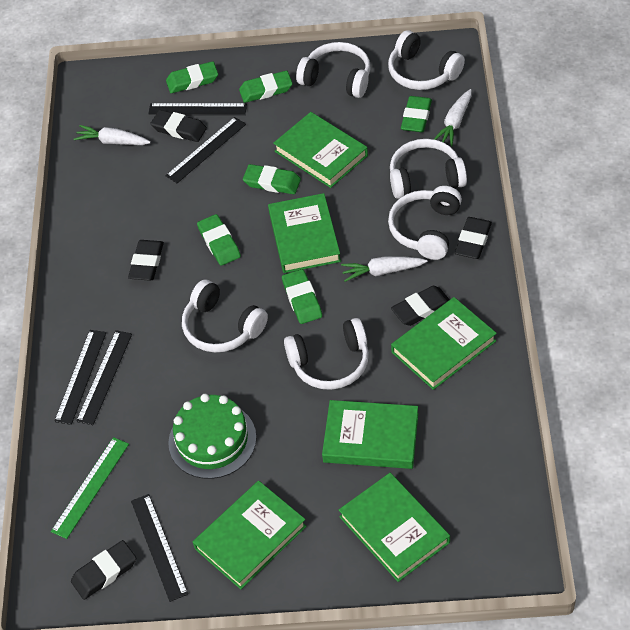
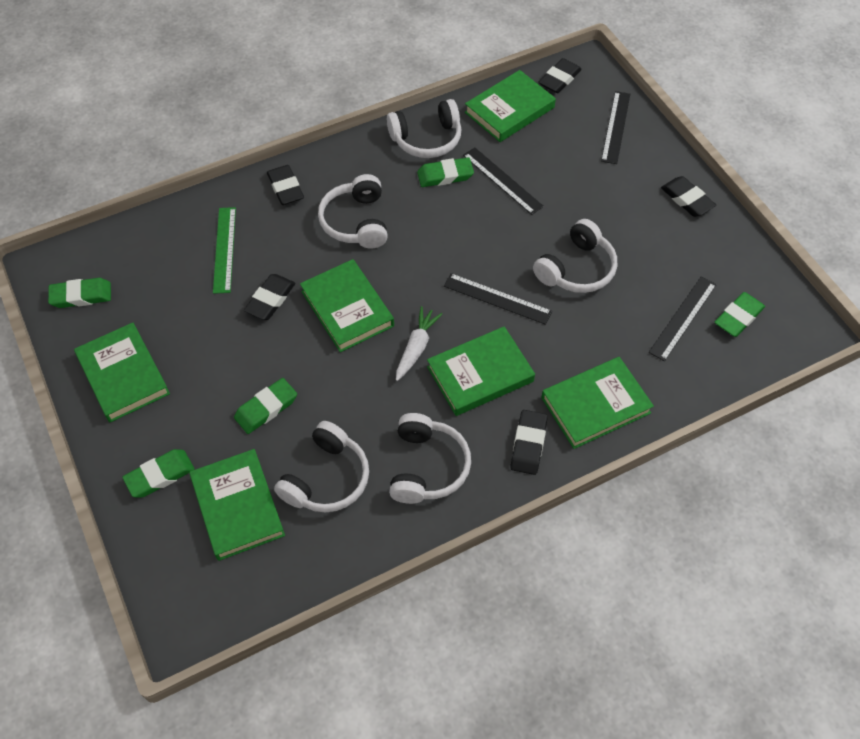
black ruler: [54,330,106,425] [76,330,132,425] [131,494,188,602] [148,103,247,115] [166,117,246,183] = 5 -> [444,273,552,325] [463,147,544,215] [601,91,630,164] [649,277,717,361] = 4
green cake: [168,394,257,479] = 1 -> none = 0
green eraser: [166,61,218,93] [197,214,241,266] [239,71,293,103] [243,164,301,194] [282,269,322,324] [401,96,432,132] = 6 -> [48,278,111,308] [122,449,195,497] [234,378,297,434] [417,157,474,187] [715,292,765,337] = 5
white carrot: [74,125,151,145] [341,256,427,282] [434,89,472,147] = 3 -> [396,306,442,381] = 1
white headphones: [182,280,268,353] [284,318,369,390] [296,42,370,98] [388,30,465,90] [388,186,462,260] [390,139,467,199] = 6 -> [274,421,369,512] [318,174,388,249] [387,99,461,158] [389,413,471,504] [533,219,617,293] = 5

